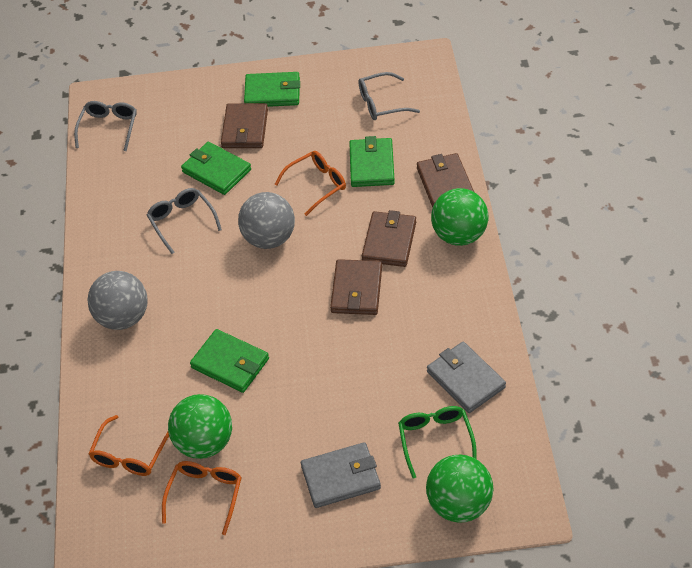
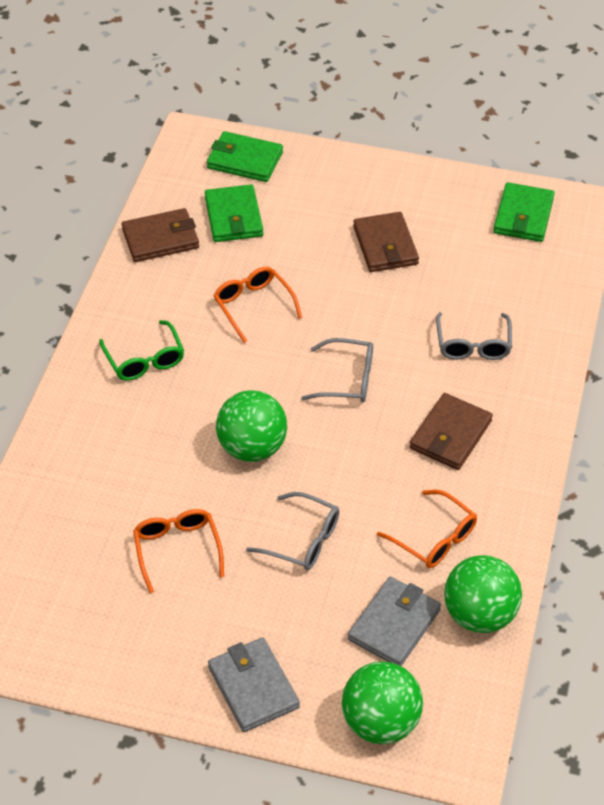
brown wallet: [221,103,268,148] [330,259,382,315] [362,210,416,267] [417,153,474,208] = 4 -> [122,208,199,262] [353,212,419,272] [410,393,493,470] = 3
green wallet: [181,142,251,195] [190,329,269,393] [244,72,300,107] [349,136,395,187] = 4 -> [205,184,263,242] [207,131,283,182] [493,182,555,242] = 3
grey ball: [88,271,148,330] [238,192,295,249] = 2 -> none = 0

